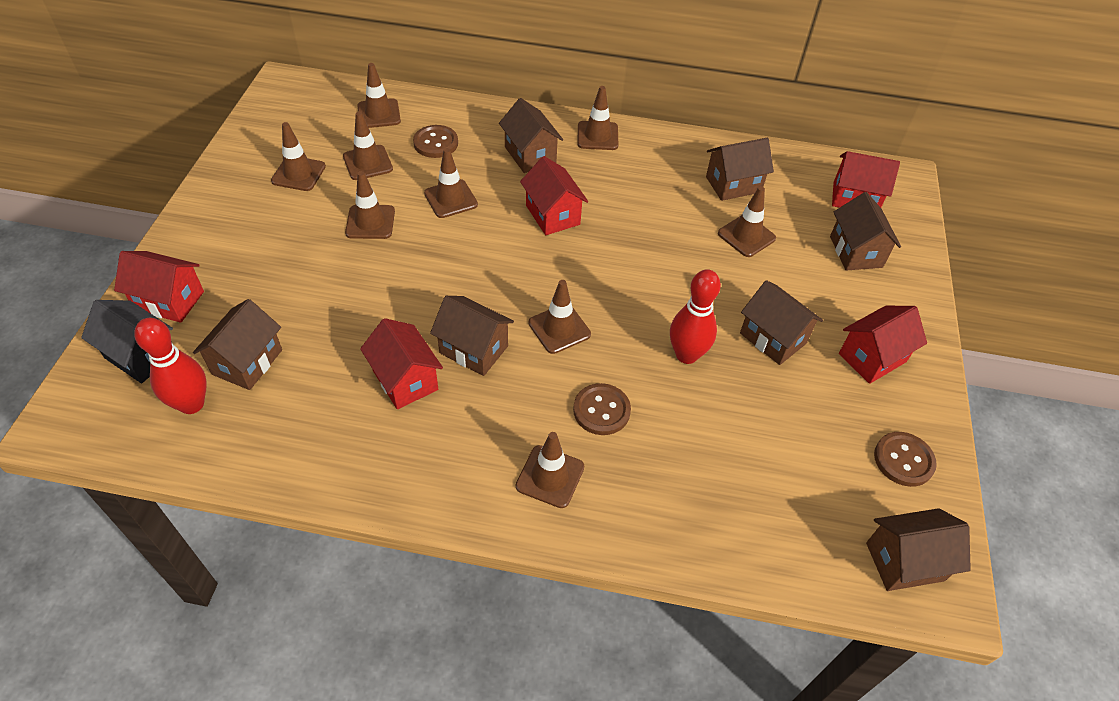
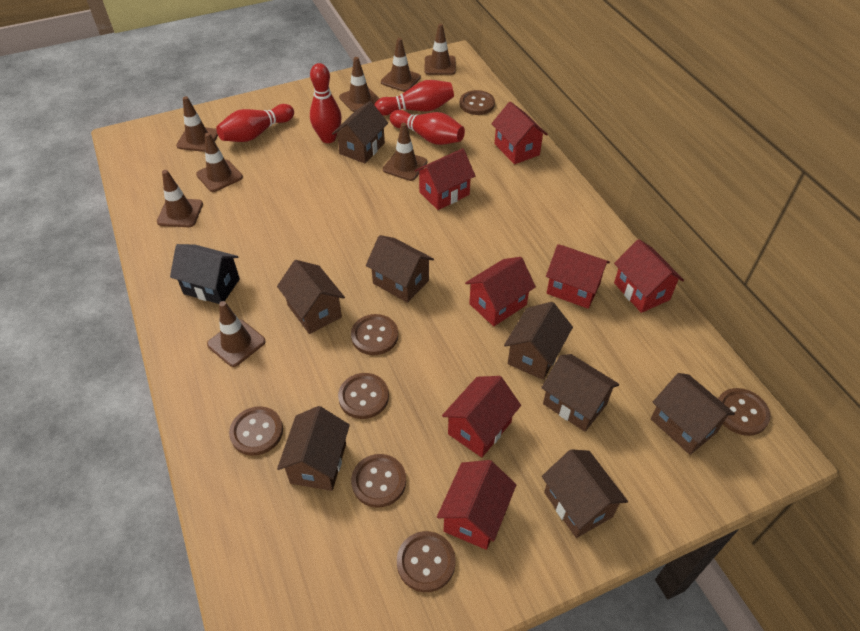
brown button: [413,125,458,158] [573,383,631,435] [874,432,937,487] = 3 -> [229,406,283,456] [338,373,389,419] [351,314,398,355] [351,454,406,508] [397,531,456,592] [460,90,495,115] [718,388,770,436] = 7
brown house: [193,299,282,390] [430,296,514,376] [499,98,563,173] [706,138,774,201] [740,280,823,365] [830,192,901,270] [866,508,971,591] = 7 -> [277,260,345,334] [277,406,350,491] [332,101,388,164] [366,235,434,303] [504,302,573,380] [541,354,619,432] [542,449,628,538] [651,373,735,455] = 8
brown traffic cone: [271,122,326,191] [343,112,393,180] [345,171,395,239] [357,63,401,128] [424,148,478,218] [516,432,584,508] [529,280,591,354] [577,86,618,150] [718,186,776,257] = 9 -> [157,170,203,227] [176,96,218,152] [196,133,243,192] [207,301,266,367] [339,57,380,112] [381,38,421,92] [383,123,427,181] [424,24,456,75] = 8
red bowling pin: [134,318,207,414] [670,269,721,364] = 2 -> [216,104,294,142] [310,63,342,143] [374,80,454,116] [390,110,465,145] = 4
red house: [114,251,204,323] [360,318,443,409] [520,156,588,235] [832,151,900,208] [839,306,927,384] = 5 -> [415,148,475,210] [437,460,516,550] [442,376,521,457] [465,257,536,326] [491,102,548,164] [546,244,610,309] [614,239,684,313] = 7

